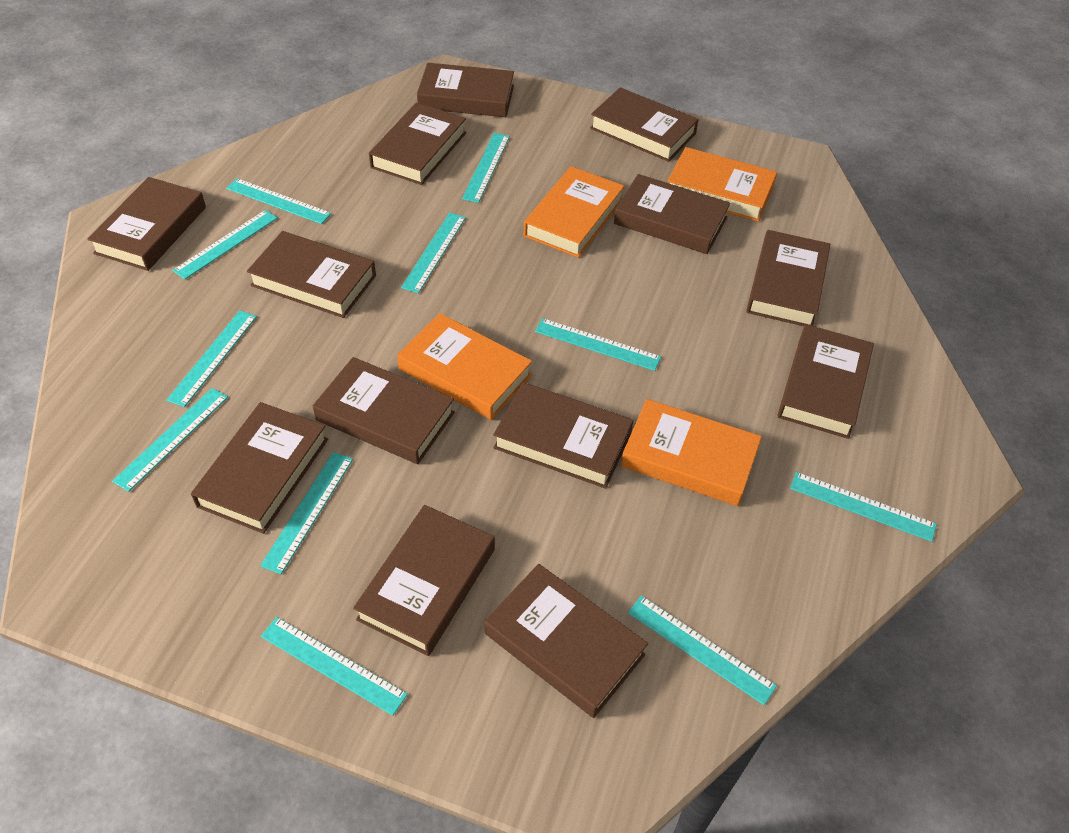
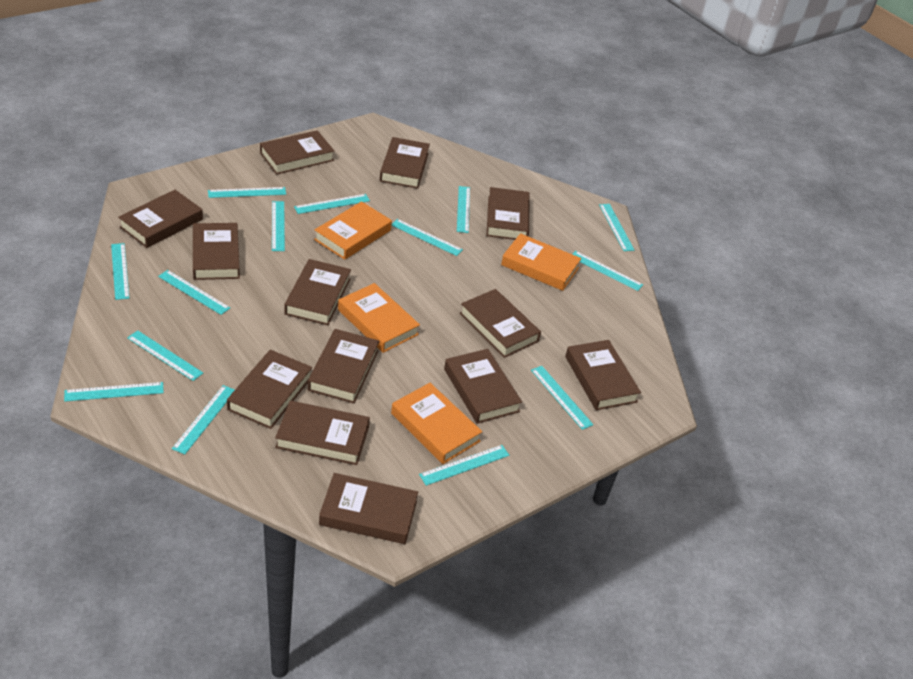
turquoise ruler: [112,388,228,492] [166,310,257,407] [173,210,278,279] [226,178,332,224] [260,452,353,574] [261,617,408,716] [401,213,466,293] [462,133,510,203] [535,318,661,371] [628,595,777,705] [790,472,937,542] = 11 -> [64,382,164,402] [111,243,129,300] [127,330,203,381] [158,270,230,315] [172,385,235,454] [208,187,286,198] [272,201,285,251] [294,194,370,214] [392,219,463,256] [419,445,509,486] [457,186,470,233] [531,366,594,430] [572,251,643,291] [599,204,635,251] = 14

